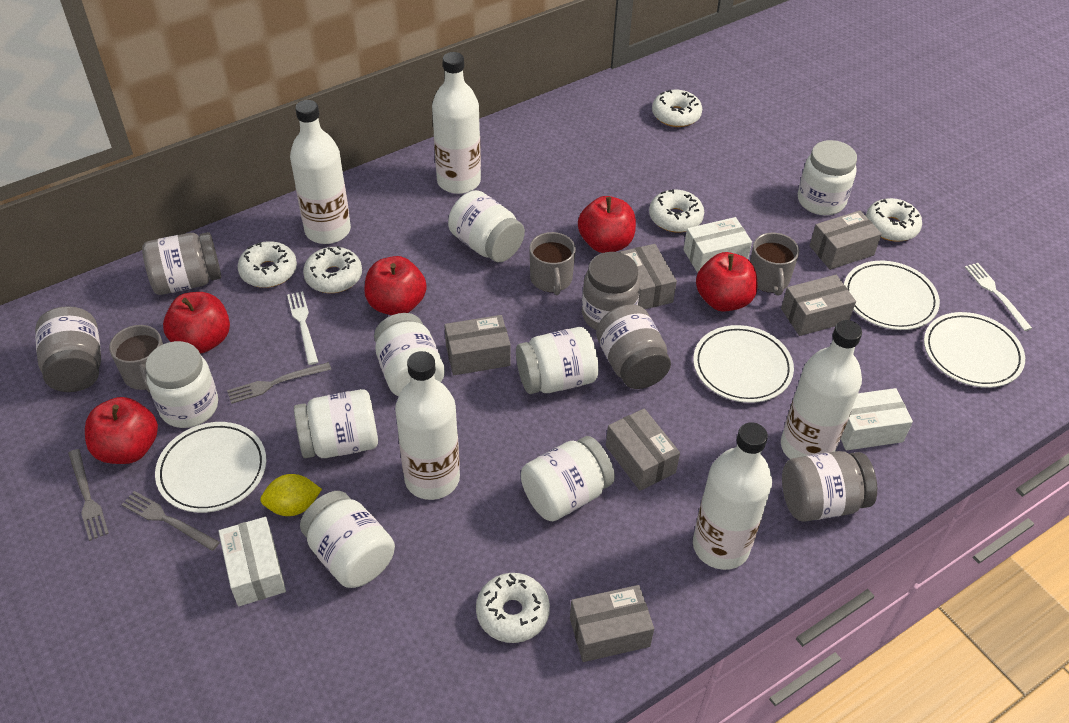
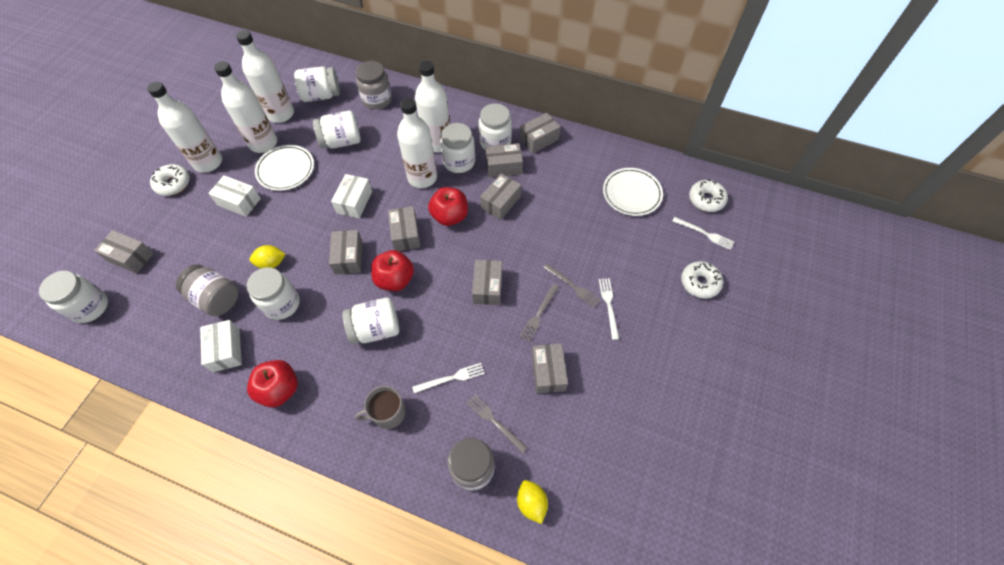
grey box: [444,315,511,375] [570,585,654,662] [606,408,680,491] [620,244,677,309] [781,275,856,336] [810,210,882,270] = 6 -> [94,230,154,274] [329,230,362,275] [388,206,421,251] [472,260,502,305] [480,174,521,220] [485,143,523,178] [519,113,561,154] [532,344,568,394] = 8
grey jar: [35,306,101,392] [142,232,221,295] [582,252,640,330] [596,305,671,389] [782,451,877,522] = 5 -> [176,264,239,316] [356,61,392,110] [447,438,495,491] = 3
grey mug: [109,325,163,393] [529,232,576,295] [750,233,799,296] = 3 -> [355,386,406,429] = 1
red apple: [85,397,158,464] [163,292,230,354] [364,256,427,315] [578,196,636,253] [696,252,758,312] = 5 -> [247,360,298,407] [371,250,414,291] [428,187,468,226] = 3
white donut: [238,241,297,288] [303,246,362,293] [476,573,550,643] [649,189,704,232] [652,90,702,127] [866,198,922,242] = 6 -> [150,164,190,196] [681,261,723,299] [689,180,728,212] = 3
white fork: [287,291,318,365] [965,263,1032,331] = 2 -> [412,363,485,393] [599,278,619,340] [672,217,734,250] = 3
white jar: [145,341,218,428] [294,389,378,458] [300,491,395,588] [374,313,445,396] [448,190,525,262] [516,327,599,394] [521,436,615,521] [798,140,857,215] = 8 -> [39,271,108,323] [247,267,300,320] [294,66,340,102] [313,110,361,149] [342,297,399,344] [440,123,475,173] [479,103,512,150] = 7
white plate: [155,422,266,513] [693,325,794,403] [844,261,940,330] [924,312,1025,388] = 4 -> [255,145,314,191] [603,168,663,216] = 2
yellow lemon: [260,474,322,516] = 1 -> [250,245,286,269] [517,480,548,524] = 2

